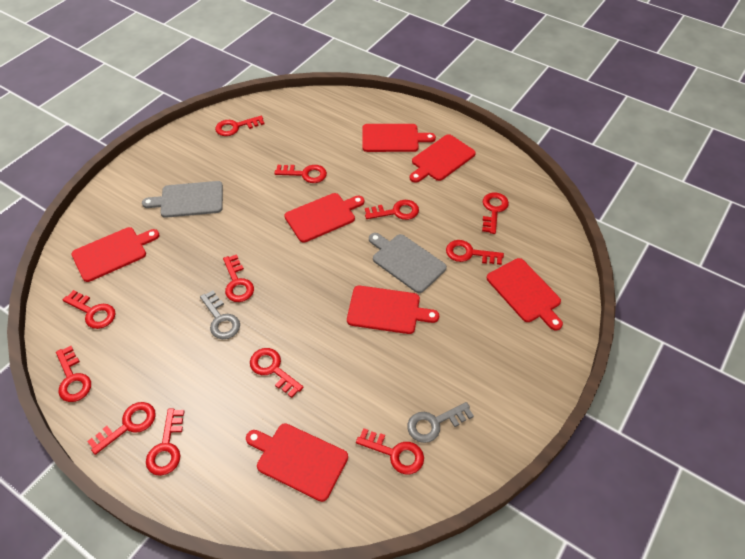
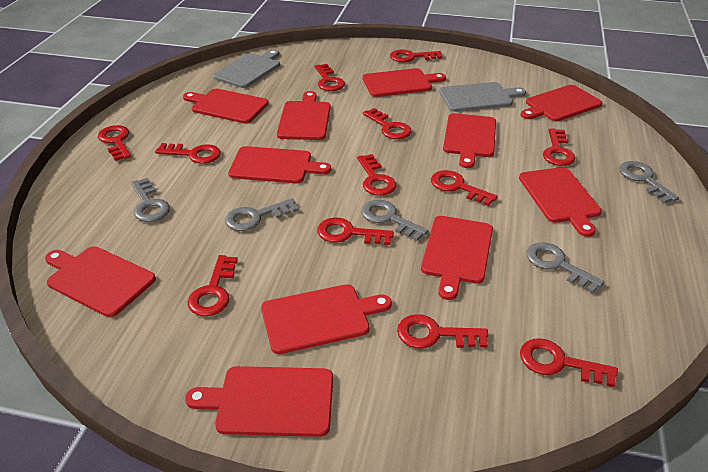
grey key: [200,290,240,339] [407,402,474,443] = 2 -> [131,178,170,222] [225,198,298,231] [361,200,428,241] [526,242,604,293] [619,161,679,203] = 5
red cutting board: [71,227,159,282] [246,423,348,502] [284,193,364,243] [347,286,439,334] [362,124,436,152] [410,134,476,183] [487,258,563,330] = 7 -> [45,246,156,317] [183,89,269,124] [185,366,333,437] [228,146,331,183] [261,284,392,354] [277,91,331,140] [363,68,446,97] [421,216,493,300] [443,113,496,168] [519,167,602,237] [521,85,603,121] = 11

